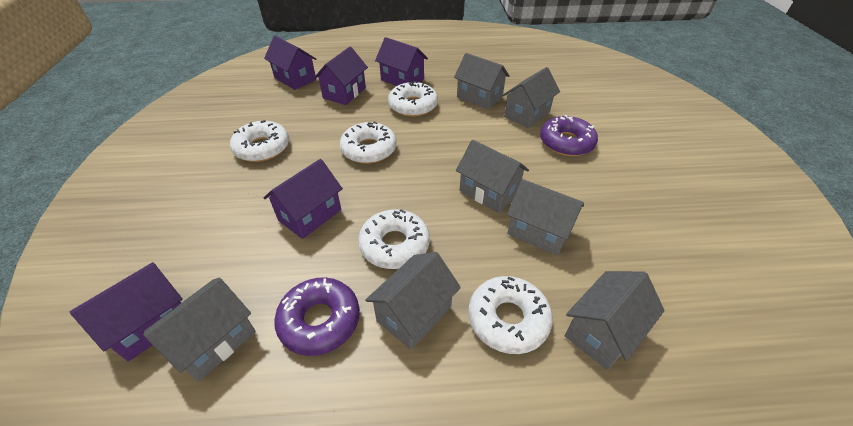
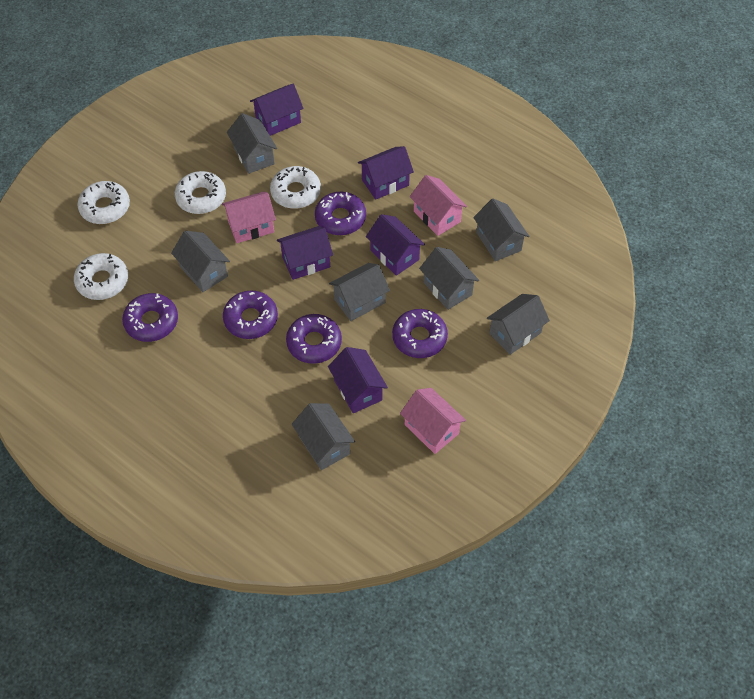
pink house: none = 0 -> [222,192,276,243] [400,388,466,454] [410,175,467,236] = 3
purple donut: [274,277,360,356] [540,115,598,156] = 2 -> [122,293,178,342] [223,291,278,339] [286,314,342,364] [315,192,366,235] [392,309,448,358] = 5
white donut: [230,120,289,162] [340,121,397,164] [358,209,430,269] [388,81,438,117] [468,276,553,354] = 5 -> [74,253,128,300] [77,181,130,224] [175,171,226,214] [270,166,321,209] = 4

